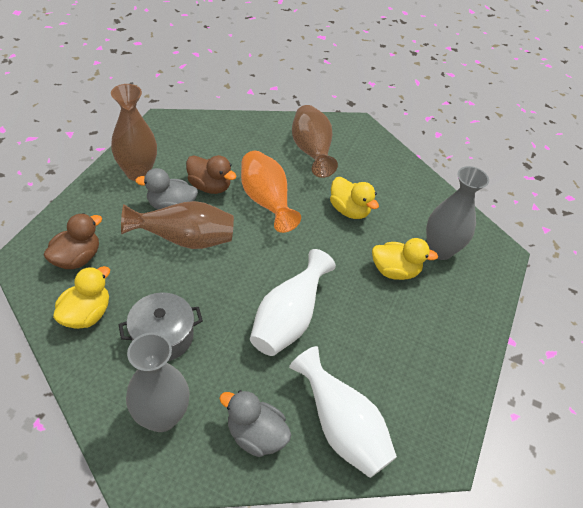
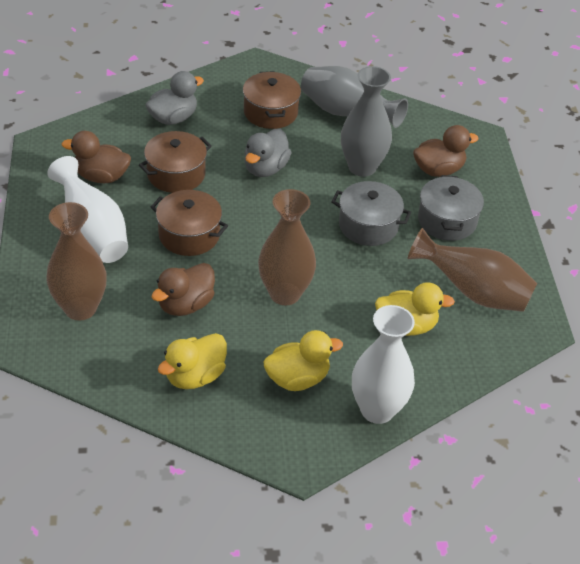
brown duck: [44,213,102,269] [186,155,237,194] = 2 -> [62,131,131,183] [151,263,215,316] [413,125,478,177] = 3
brown pot: none = 0 -> [139,131,212,193] [151,190,228,256] [243,71,301,129] = 3
grey pot: [119,293,203,361] = 1 -> [331,181,411,246] [418,175,484,241] = 2
orange vase: [241,151,301,233] = 1 -> none = 0

